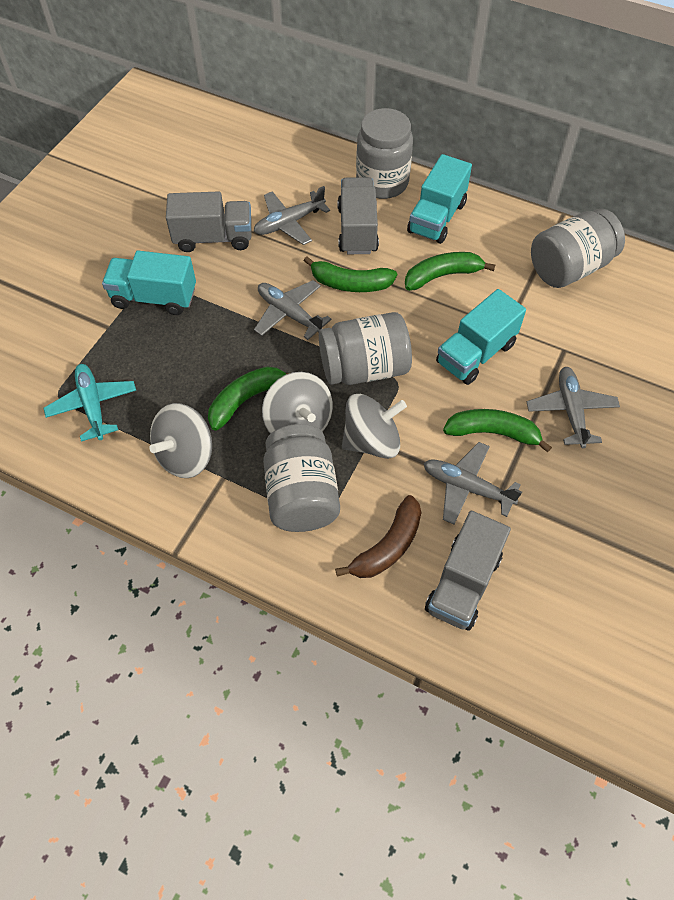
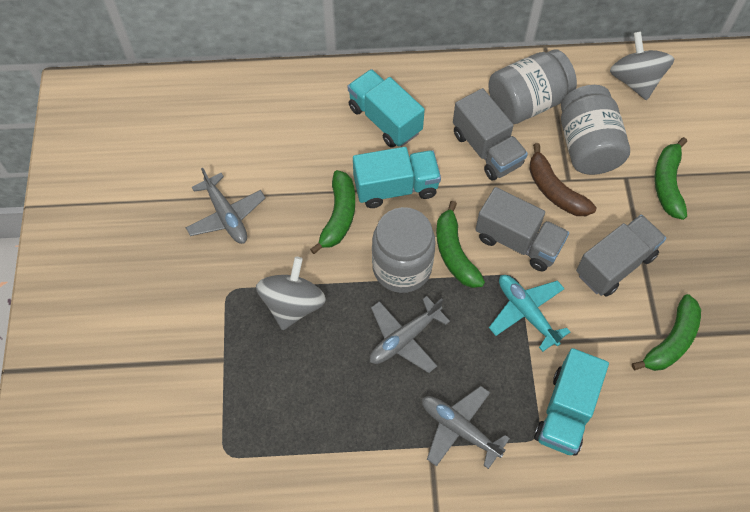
grey jar: [263,424,340,532] [319,312,412,385] [356,108,413,199] [531,209,625,288] = 4 -> [372,207,436,293] [489,49,577,124] [561,85,630,175] = 3
grey plane: [254,186,330,245] [254,280,331,340] [424,442,522,524] [527,367,620,448] = 4 -> [186,168,266,244] [370,296,450,373] [422,386,510,469] = 3
grey spinning top: [149,403,212,478] [262,372,333,434] [342,394,407,459] = 3 -> [256,257,326,330] [610,31,674,100] = 2

